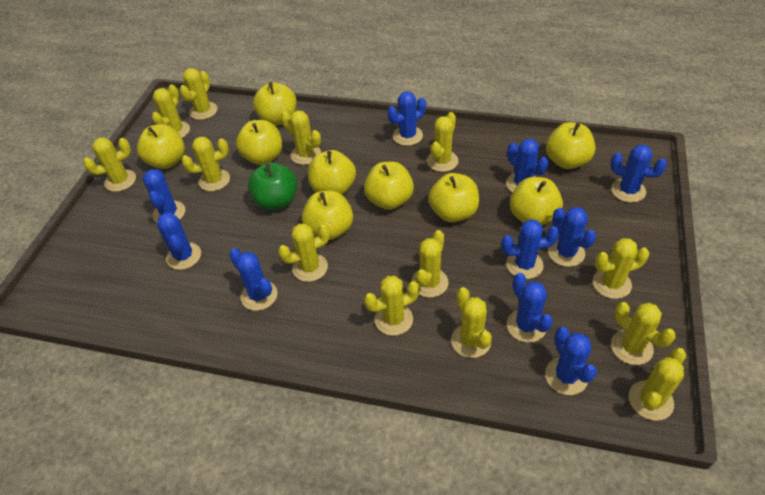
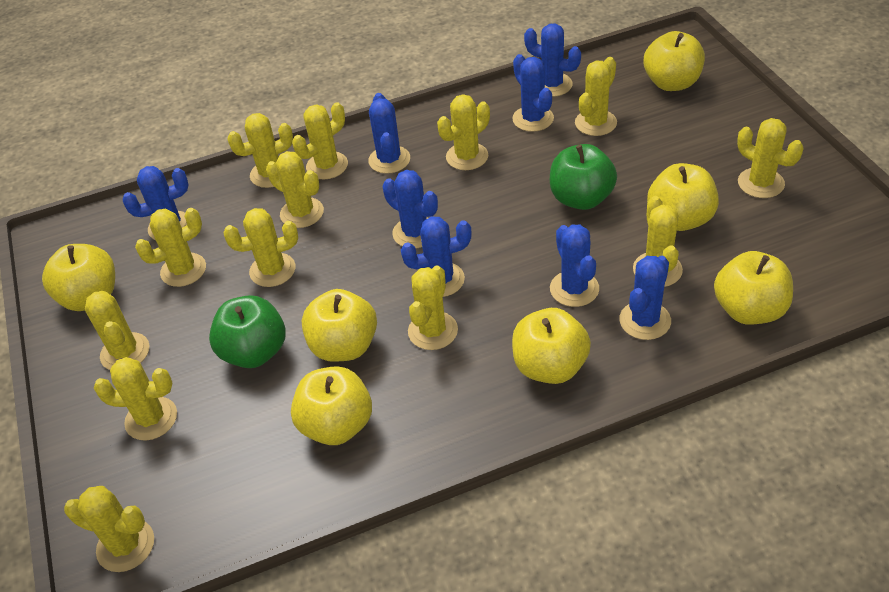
blue cactus: [143,169,185,223] [157,212,201,270] [229,248,277,311] [388,91,426,146] [501,219,560,279] [506,139,549,193] [507,273,553,343] [545,327,597,395] [548,207,597,267] [610,145,667,203] = 10 -> [122,166,189,240] [368,93,410,174] [383,170,438,248] [401,216,472,297] [512,54,554,132] [524,24,581,97] [550,225,599,307] [619,256,671,340] = 8
green apple: [248,162,297,210] = 1 -> [209,295,286,368] [550,144,617,210] = 2
yellow apple: [137,124,185,169] [236,120,282,165] [253,82,296,126] [302,191,353,240] [308,150,356,195] [364,162,414,210] [428,173,479,222] [510,177,563,225] [546,122,595,169] = 9 -> [42,244,115,311] [291,366,372,445] [302,289,377,362] [512,308,591,384] [644,31,705,91] [647,163,719,231] [714,251,793,325] = 7

